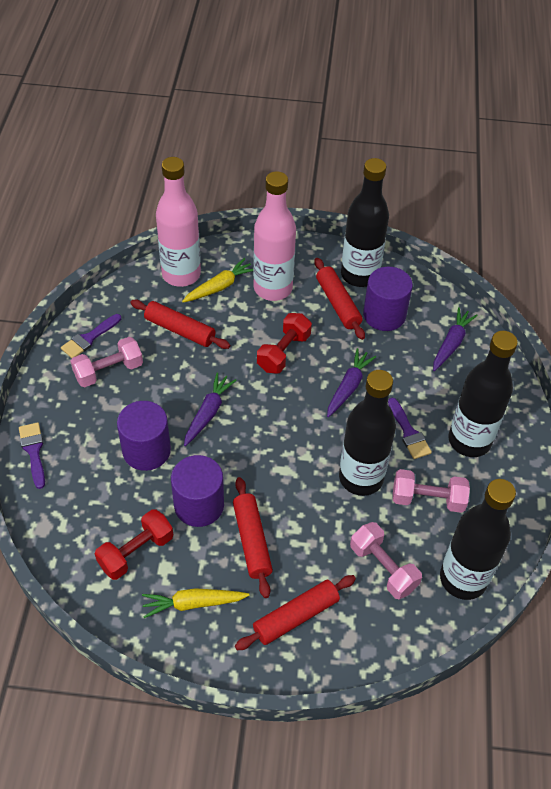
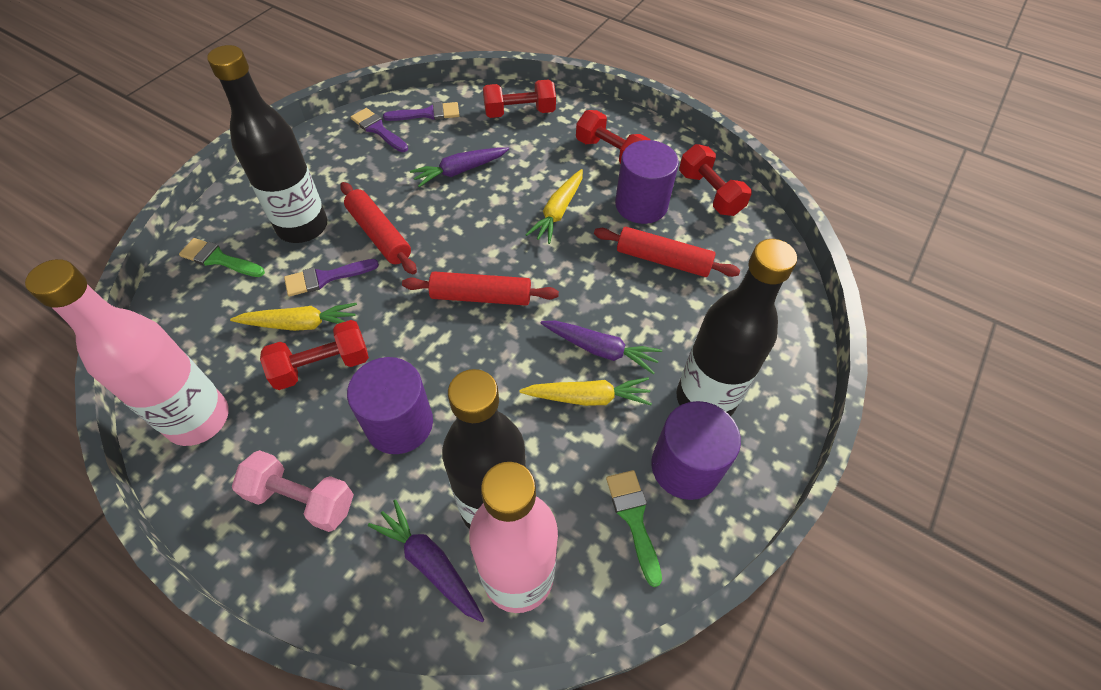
black bottle: [339,370,396,496] [341,158,389,287] [440,479,516,600] [448,331,518,457] = 4 -> [207,45,327,243] [442,369,526,529] [677,239,797,416] = 3
green brush: none = 0 -> [179,238,265,277] [606,470,662,587] = 2
pink dumbbell: [71,337,143,387] [350,522,422,599] [393,469,470,513] = 3 -> [232,450,354,532] = 1
red dumbbell: [95,509,173,580] [257,313,312,374] = 2 -> [260,320,369,390] [483,80,556,118] [576,110,650,164] [679,144,752,216] = 4
red rolling pin: [130,300,230,349] [233,477,273,598] [235,575,356,650] [314,258,365,340] = 4 -> [340,182,417,274] [402,271,559,306] [594,227,740,277] = 3
yellow carrot: [142,588,249,618] [182,258,253,303] = 2 -> [230,303,357,331] [520,377,652,406] [526,169,583,244] = 3

